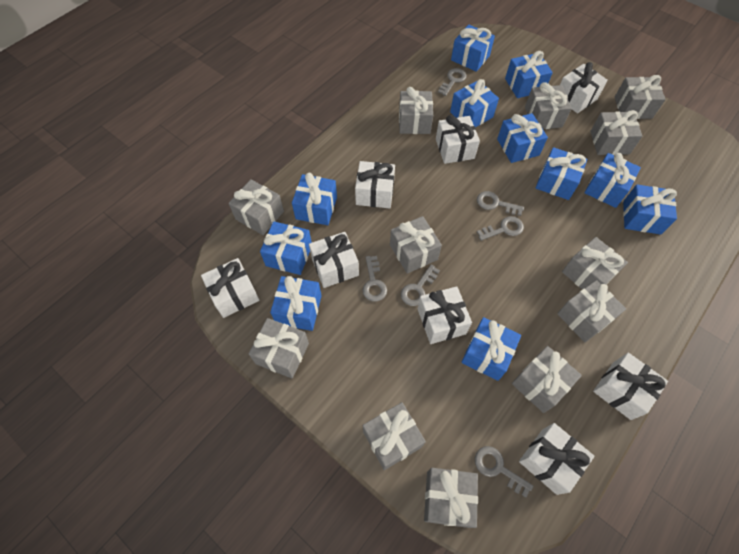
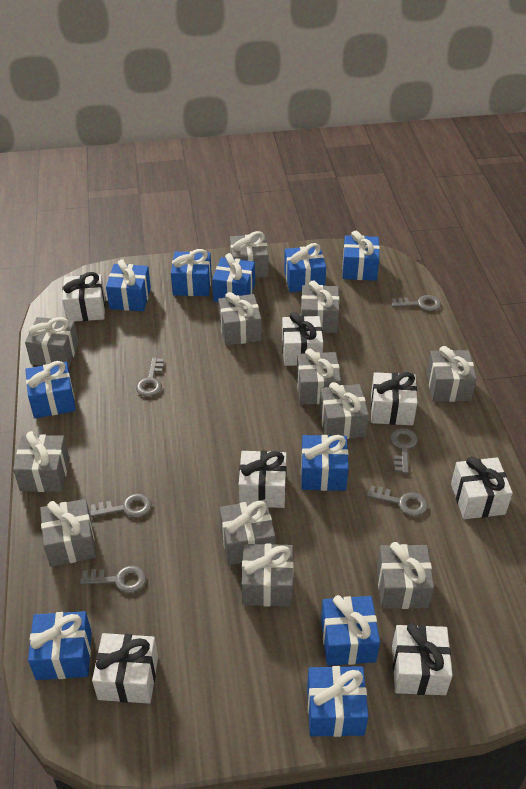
blue gift: [260,221,312,275] [270,276,322,331] [292,173,337,225] [450,79,499,127] [451,25,495,72] [461,317,521,381] [497,113,548,163] [505,51,553,98] [535,147,587,200] [584,153,641,208] [623,185,677,235] = 11 -> [25,361,76,418] [28,611,92,680] [106,259,151,311] [171,249,212,296] [212,253,255,302] [284,243,326,292] [301,435,349,491] [307,666,369,737] [321,595,380,666] [342,231,380,281] = 10
white gift: [201,258,259,318] [309,232,359,288] [355,161,395,208] [418,286,472,344] [436,115,480,164] [519,423,594,495] [560,62,608,113] [593,353,668,420] = 8 -> [62,272,105,321] [92,633,158,704] [239,451,287,508] [282,312,323,366] [371,372,417,425] [392,623,453,695] [451,457,513,519] = 7

